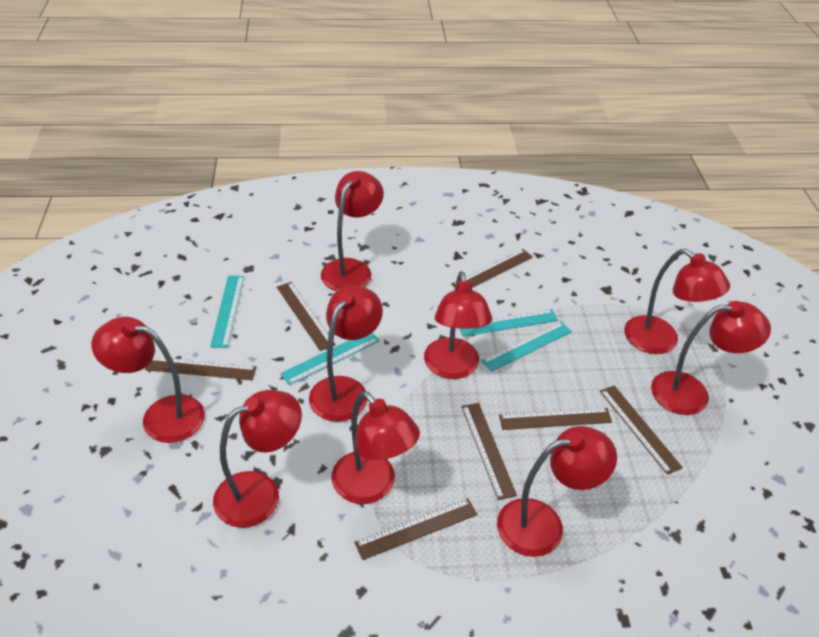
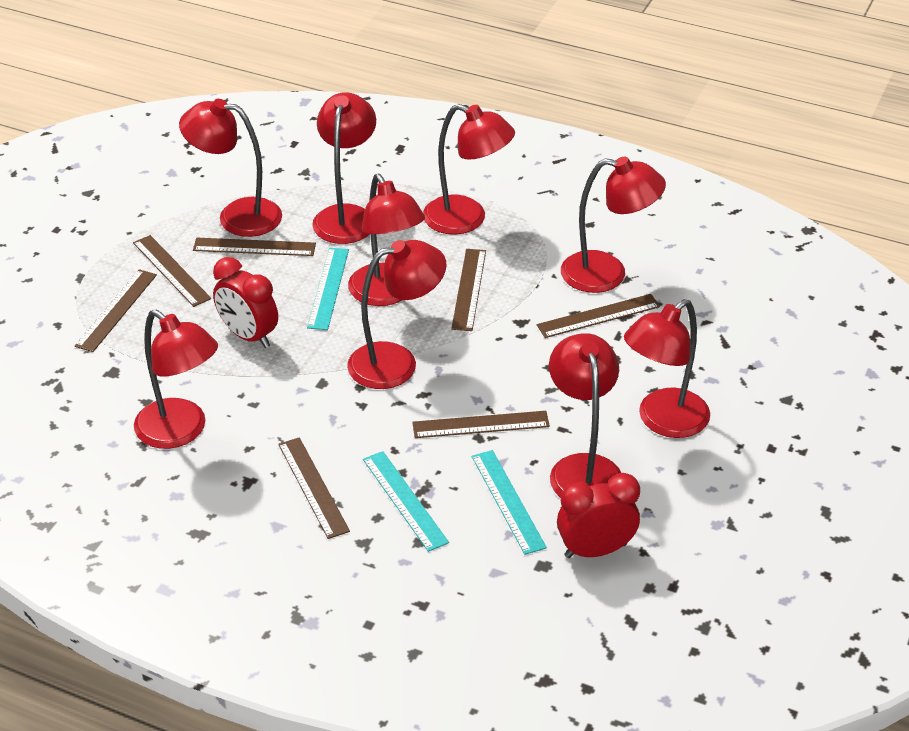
red clock: none = 0 -> [213,257,278,348] [557,473,640,558] = 2
turquoise ruler: [210,275,244,348] [280,332,380,385] [459,309,558,337] [481,322,572,372] = 4 -> [307,248,349,330] [363,451,449,552] [472,450,547,555] = 3

